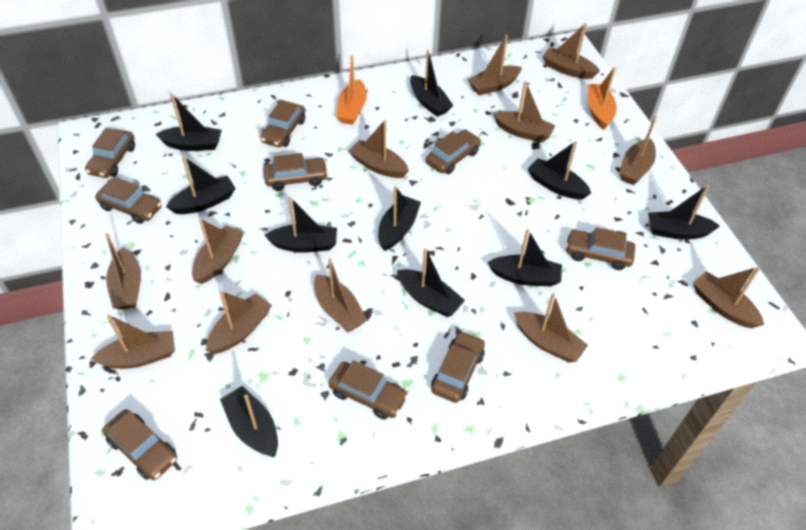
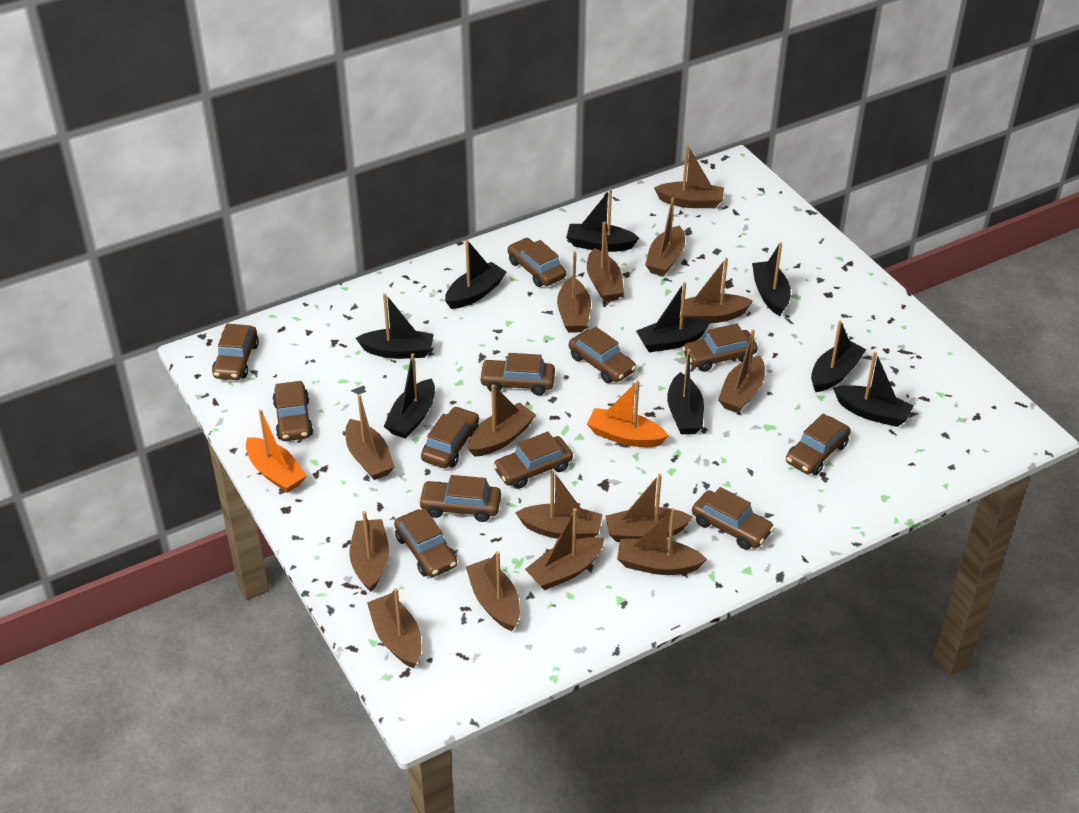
black boat: [155,95,222,151] [166,156,236,214] [220,386,278,457] [264,197,337,253] [378,186,421,251] [397,248,465,317] [410,49,453,117] [487,229,562,286] [528,141,591,200] [648,185,720,240] = 10 -> [356,293,434,359] [384,353,435,438] [445,240,507,309] [567,189,639,252] [636,282,711,352] [667,349,704,434] [752,242,791,316] [811,320,867,392] [833,352,914,427] = 9
brown boat: [91,314,175,369] [105,233,141,310] [192,219,244,284] [206,291,272,354] [314,258,367,332] [349,120,409,178] [467,35,522,95] [493,81,555,142] [514,293,588,362] [542,23,600,79] [619,115,657,185] [693,266,764,328] = 12 -> [346,394,395,480] [349,511,389,592] [367,588,421,668] [466,551,520,631] [468,384,536,457] [515,470,603,539] [525,508,604,590] [557,251,591,333] [587,222,624,302] [605,474,693,542] [617,508,707,575] [645,198,685,276] [654,145,724,208] [680,258,753,323] [718,330,765,413] = 15
brown car: [85,128,135,178] [95,177,162,224] [102,409,177,480] [260,100,305,147] [264,153,328,191] [328,360,408,420] [426,129,481,174] [431,331,485,403] [565,227,635,270] = 9 -> [212,324,259,380] [272,381,313,441] [394,509,457,577] [418,475,501,522] [421,406,479,468] [479,353,555,395] [493,431,573,489] [508,238,566,287] [569,327,636,383] [682,324,758,372] [692,487,774,550] [786,414,851,475] = 12

